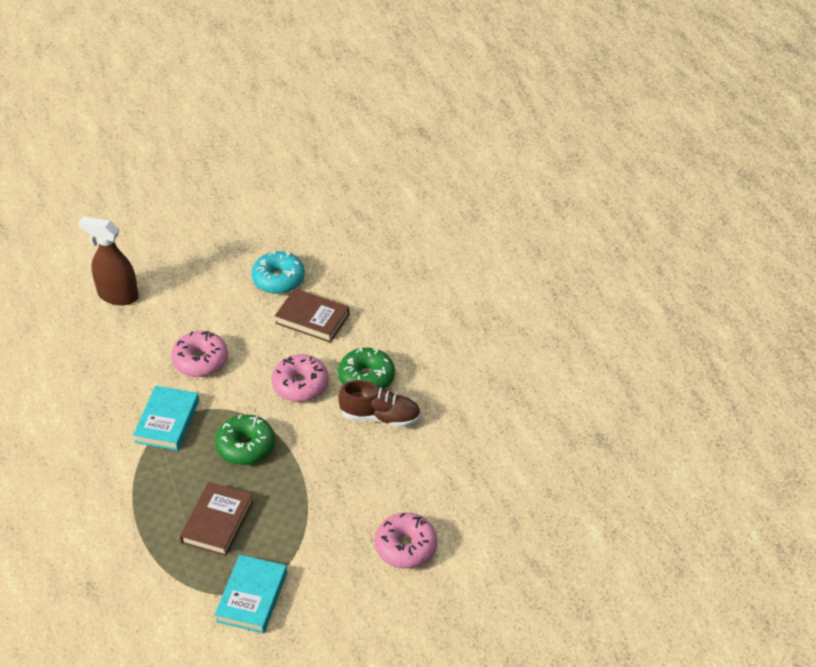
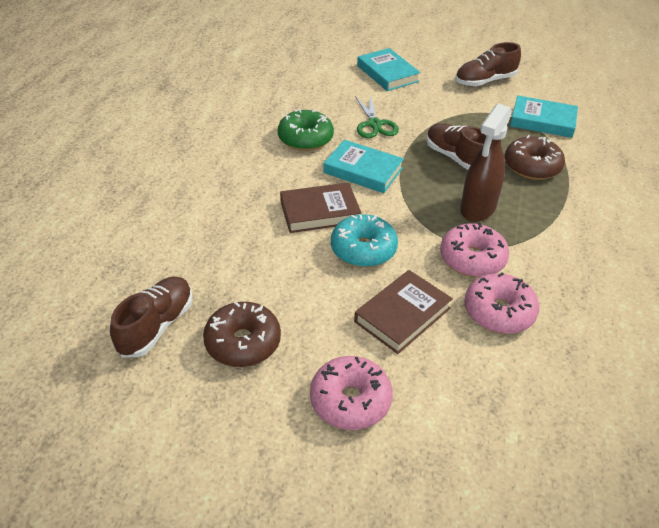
brown donut: none = 0 -> [203,302,281,367] [505,135,565,180] = 2
brown shoe: [338,380,421,428] = 1 -> [110,277,193,357] [426,123,486,170] [455,42,521,86] = 3
green donut: [215,414,275,465] [338,347,395,389] = 2 -> [278,109,334,151] = 1
green scissors: none = 0 -> [355,94,399,138] = 1
turquoise book: [133,386,199,451] [215,555,287,633] = 2 -> [323,140,404,193] [357,48,421,91] [510,95,578,138] = 3

